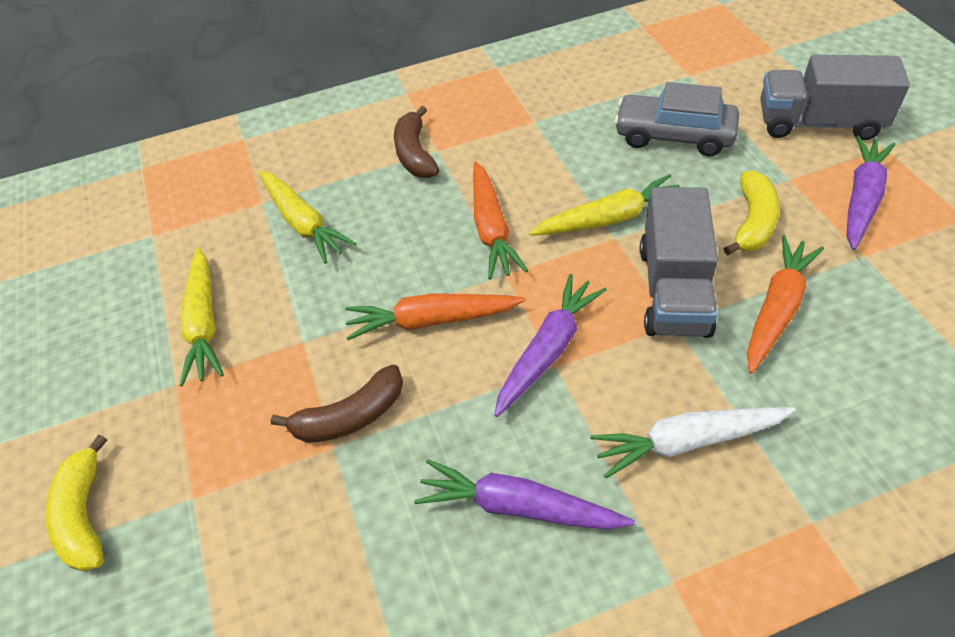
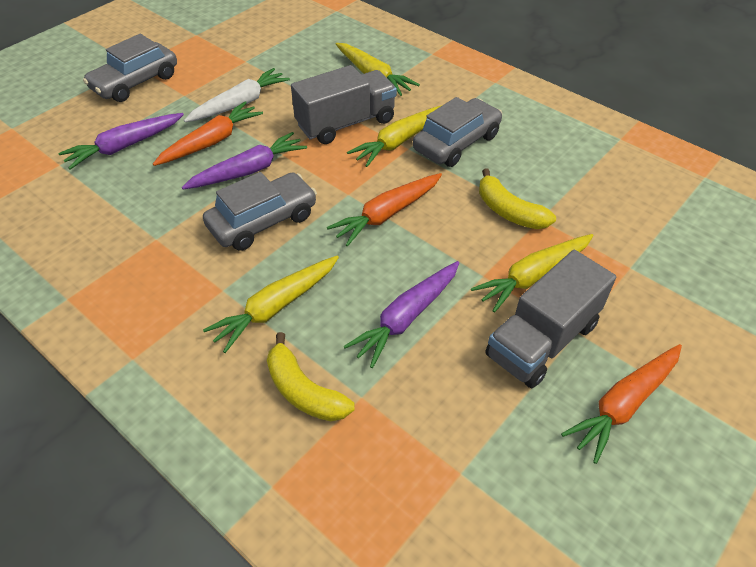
brown banana: [270,365,403,443] [394,106,439,178] = 2 -> none = 0
grey car: [614,82,739,156] = 1 -> [83,34,177,102] [203,172,317,251] [413,97,502,167] = 3
yellow carrot: [180,247,224,386] [258,170,357,264] [529,174,680,236] = 3 -> [203,256,339,353] [336,43,420,96] [347,106,441,167] [471,234,593,313] = 4

